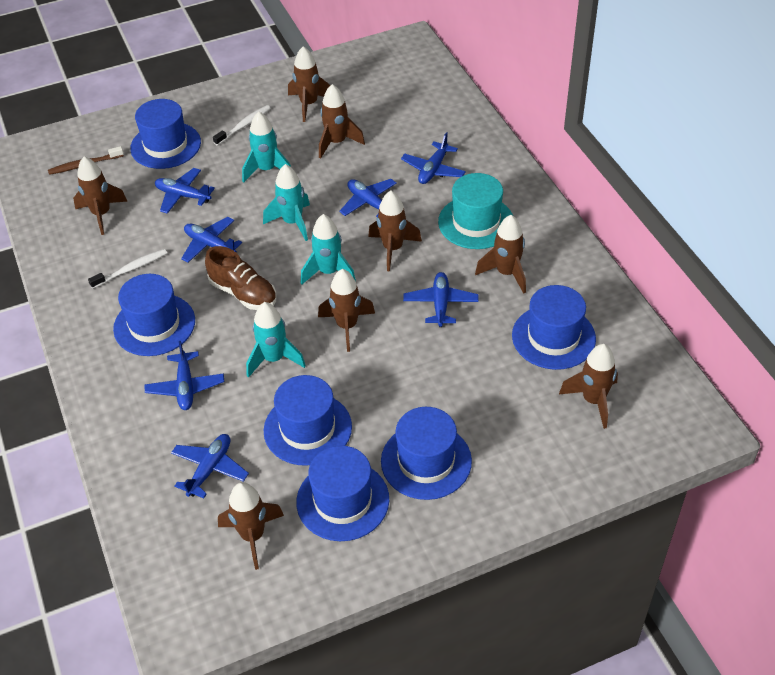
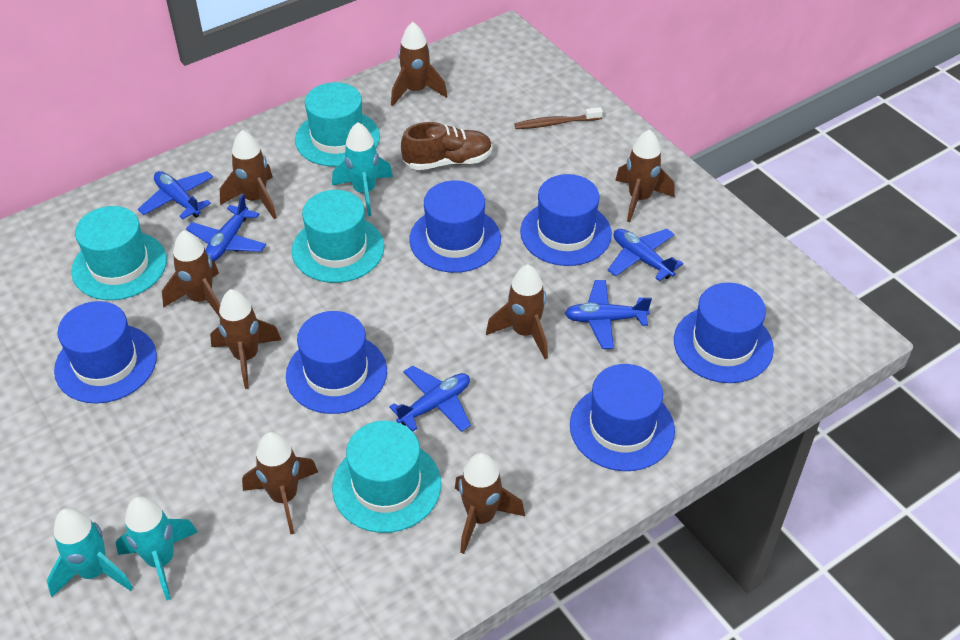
blue plane: [145,341,224,410] [155,168,215,214] [171,434,249,498] [181,217,242,263] [339,179,397,217] [401,132,466,184] [403,272,479,327] = 7 -> [138,171,213,219] [186,194,266,261] [389,366,471,432] [565,280,652,349] [608,229,683,281] = 5
turquoise hat: [438,173,513,249] = 1 -> [71,206,167,300] [292,190,384,283] [295,82,380,167] [332,421,441,533] = 4
turquoise rocket: [242,112,291,183] [246,302,306,378] [263,164,310,241] [301,214,356,285] = 4 -> [46,508,133,597] [116,496,198,600] [332,122,393,216] = 3
white toothbrush: [88,249,167,289] [213,105,271,146] = 2 -> none = 0

